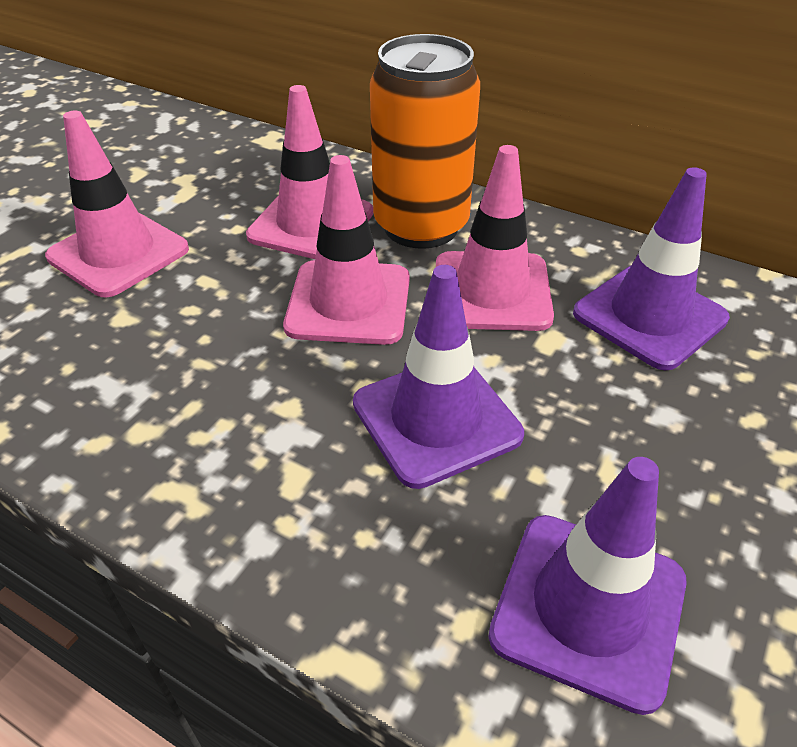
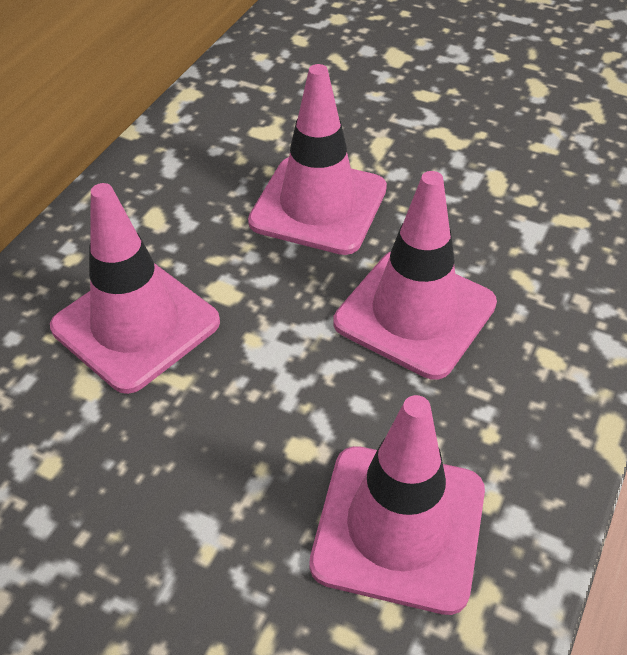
orange can: [370,34,480,249] = 1 -> none = 0
purple traffic cone: [353,265,524,489] [489,457,687,715] [573,167,730,370] = 3 -> none = 0

